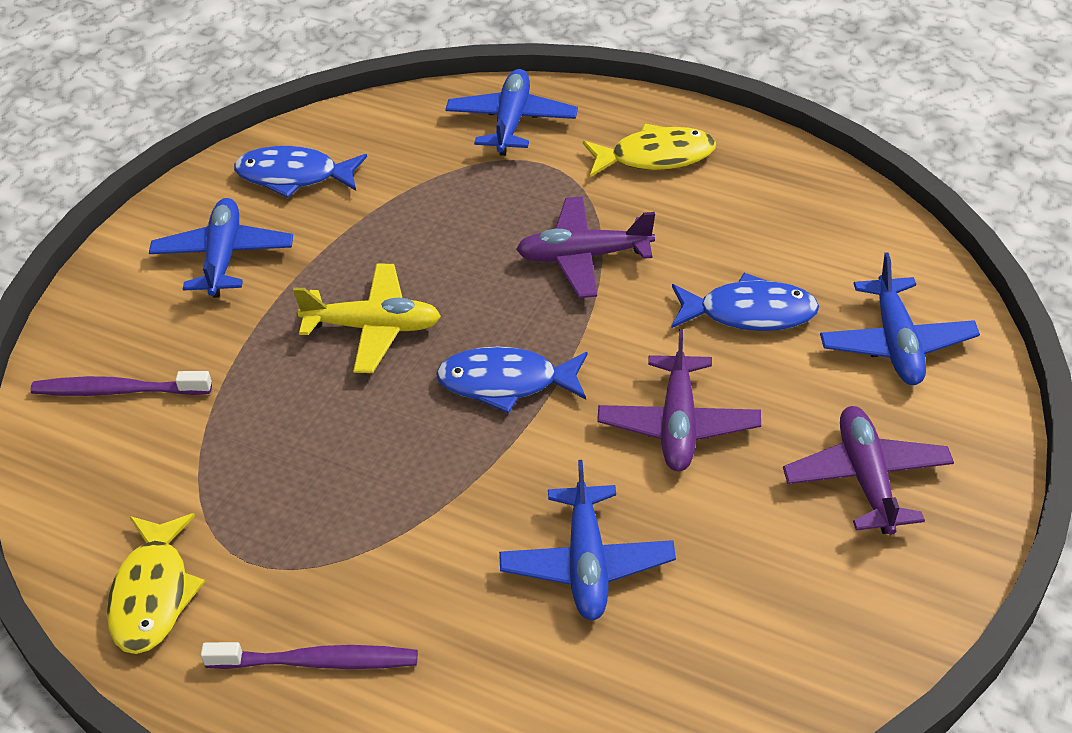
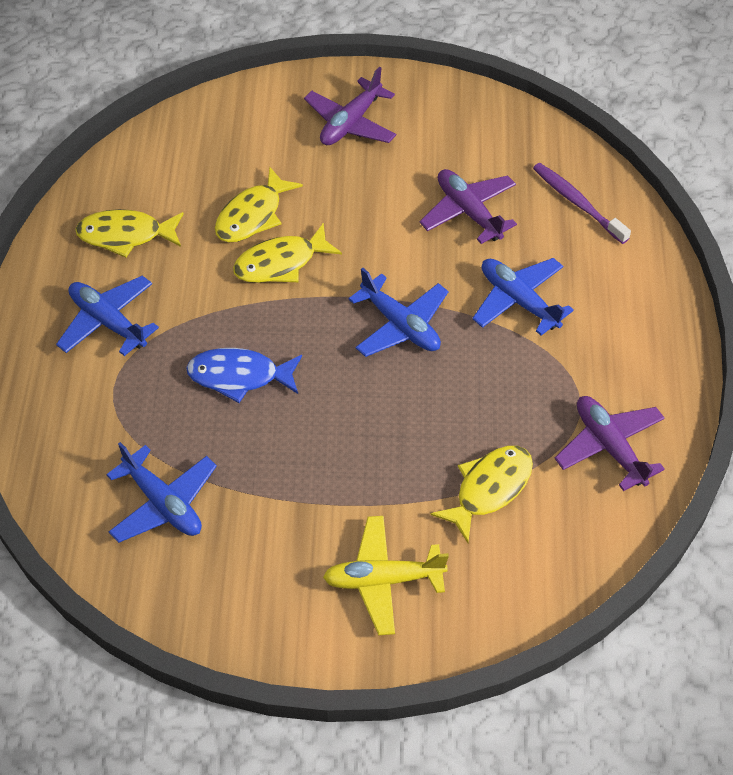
blue fish: [234,146,367,198] [436,347,588,413] [671,273,819,331] = 3 -> [186,348,302,403] = 1
purple toothbrush: [30,371,212,396] [201,642,418,669] = 2 -> [533,163,631,244] = 1
yellow fish: [107,513,205,654] [583,124,716,177] = 2 -> [75,209,184,258] [215,166,303,242] [233,223,342,283] [430,446,533,543] = 4

